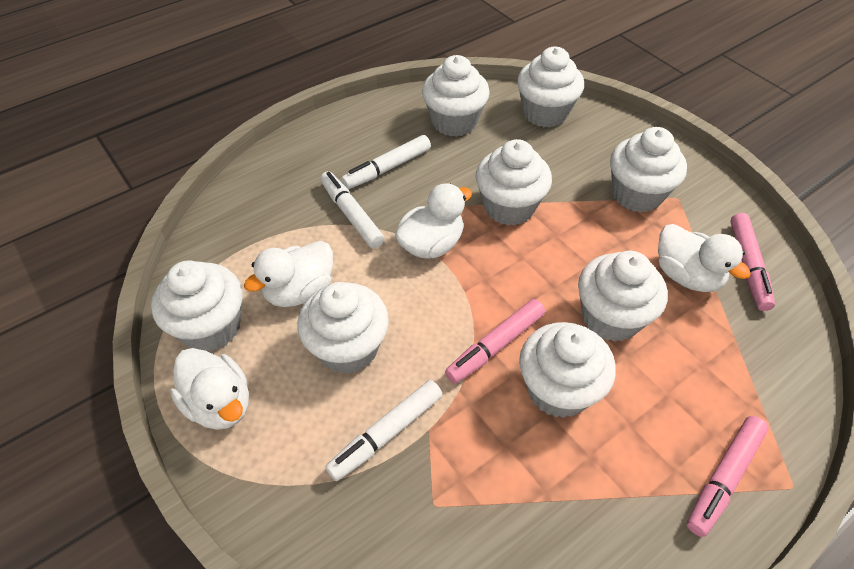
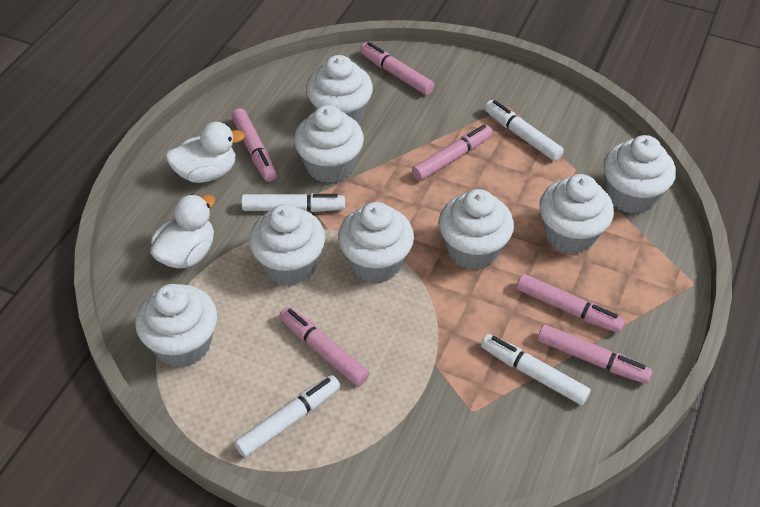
pink marker: [445,299,545,384] [687,416,769,537] [730,213,775,311] = 3 -> [231,108,277,181] [279,306,369,386] [360,42,434,95] [412,125,493,181] [517,274,625,333] [537,324,653,384] = 6
white duck: [170,348,249,430] [244,241,333,307] [395,183,472,259] [658,224,751,292] = 4 -> [150,194,215,268] [165,122,245,183] = 2
white marker: [320,171,384,248] [325,380,443,481] [341,135,431,189] = 3 -> [234,375,340,457] [241,193,345,212] [481,334,591,405] [484,100,564,161] = 4

